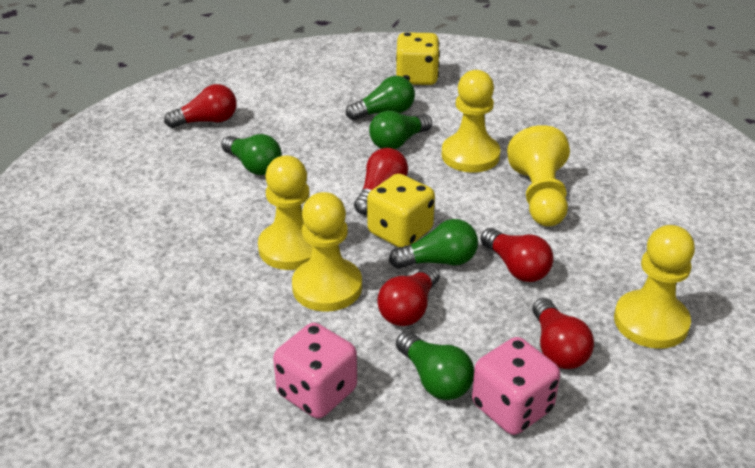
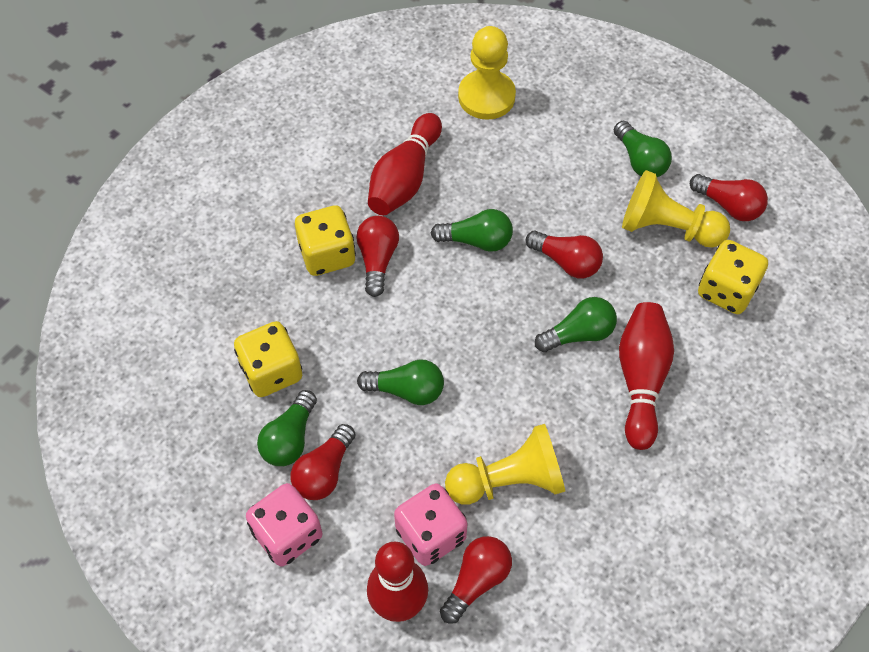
red bowling pin: none = 0 -> [367,541,428,622] [368,113,442,215] [619,302,674,450] = 3
yellow dice: [367,173,435,248] [396,32,440,85] = 2 -> [234,321,302,397] [295,206,356,276] [698,240,768,314] = 3
yellow pawn: [258,156,312,270] [292,192,362,312] [442,70,501,173] [507,125,570,227] [614,225,695,349] = 5 -> [445,424,565,505] [458,26,516,120] [622,170,730,248] = 3

